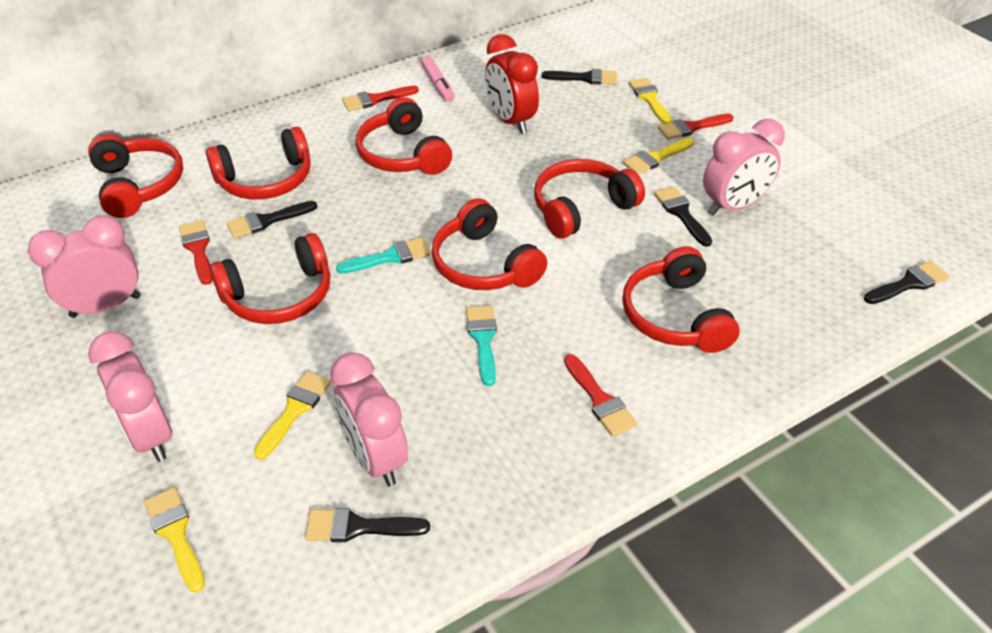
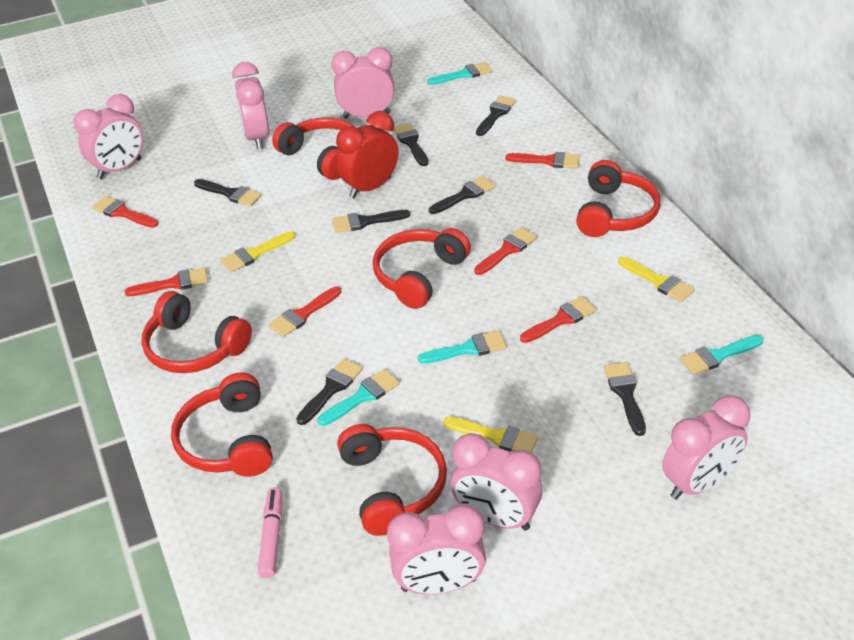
black brush: [227,201,317,238] [305,508,430,542] [542,69,617,85] [654,187,712,247] [864,261,949,304] = 5 -> [194,179,262,207] [296,359,363,425] [332,210,410,233] [394,123,428,166] [429,176,496,214] [476,95,516,136] [604,362,646,436] = 7
pink clock: [28,215,141,318] [88,331,172,462] [330,352,408,486] [703,119,785,215] = 4 -> [73,94,143,179] [232,62,269,150] [331,47,395,119] [387,504,486,595] [451,433,542,531] [662,395,750,500] = 6
red brush: [179,220,213,285] [342,85,419,111] [564,354,637,436] [658,114,734,140] = 4 -> [92,196,158,228] [124,267,208,296] [268,286,341,337] [474,227,537,275] [505,152,580,168] [520,296,596,343] = 6
red headphones: [88,134,183,218] [206,127,311,199] [210,233,330,324] [356,97,452,175] [431,198,547,290] [534,159,645,238] [622,246,740,353] = 7 -> [141,291,252,373] [171,372,273,477] [272,117,354,180] [337,424,447,536] [373,228,471,309] [576,160,660,237] = 6
turquoise brush: [336,237,431,274] [466,305,497,386] = 2 -> [318,369,400,426] [418,331,507,364] [427,62,492,85] [680,335,763,375] = 4
yellow brush: [144,487,205,593] [254,371,331,460] [623,138,694,174] [629,78,672,124] = 4 -> [220,231,295,272] [443,417,538,453] [618,257,695,302] = 3

